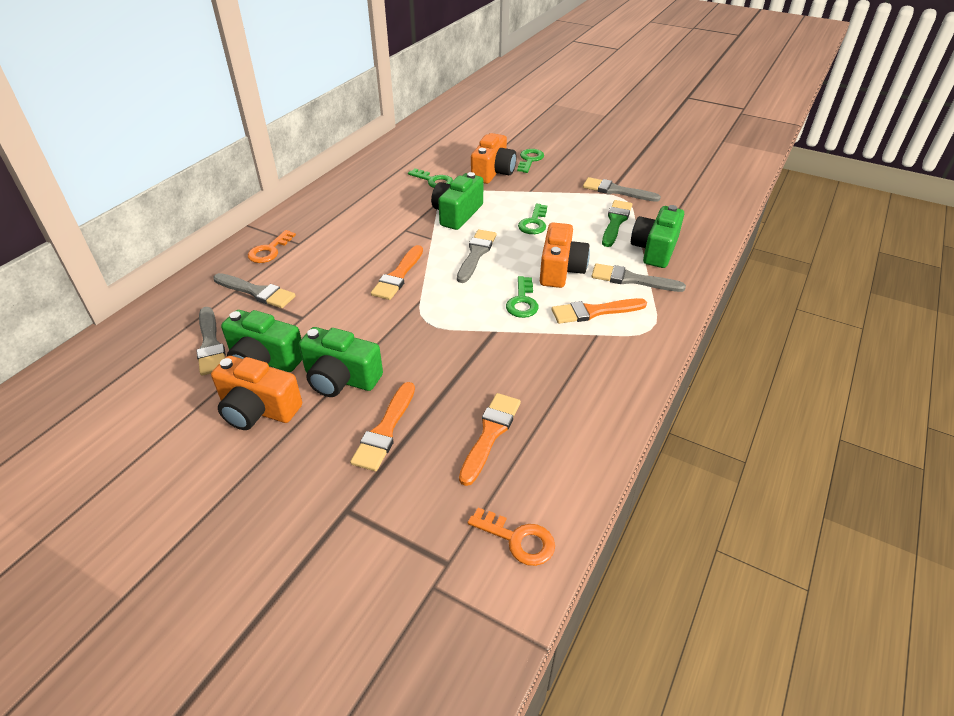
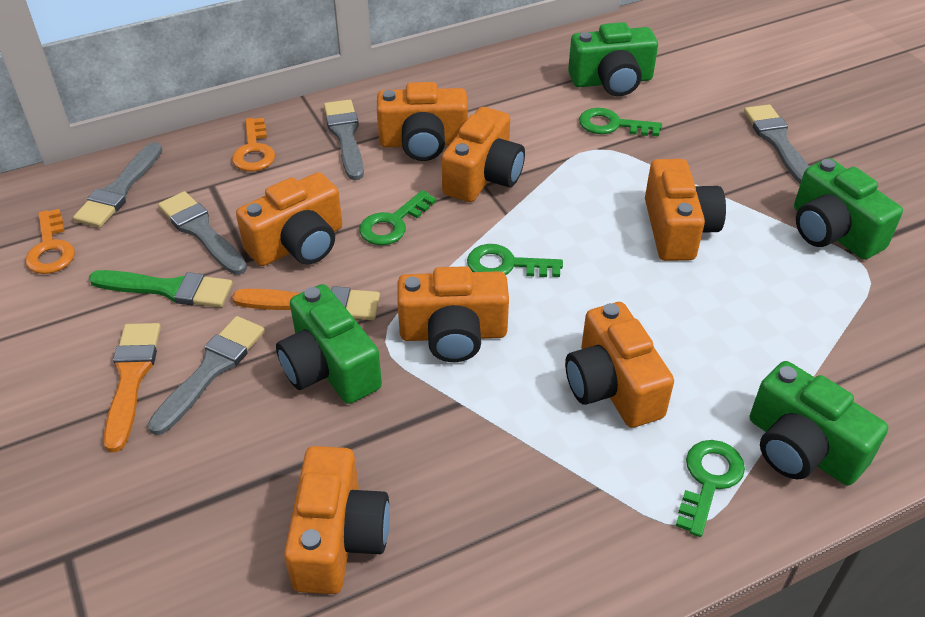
orange brush: [350,382,415,471] [371,245,423,300] [459,393,521,486] [552,298,647,324] = 4 -> [103,323,161,452] [232,286,380,320] = 2
orange camera: [211,356,302,430] [471,133,517,184] [540,222,590,288] = 3 -> [236,172,342,266] [284,446,390,594] [377,82,468,161] [397,266,509,362] [442,107,525,202] [565,302,674,428] [645,159,726,261] = 7

